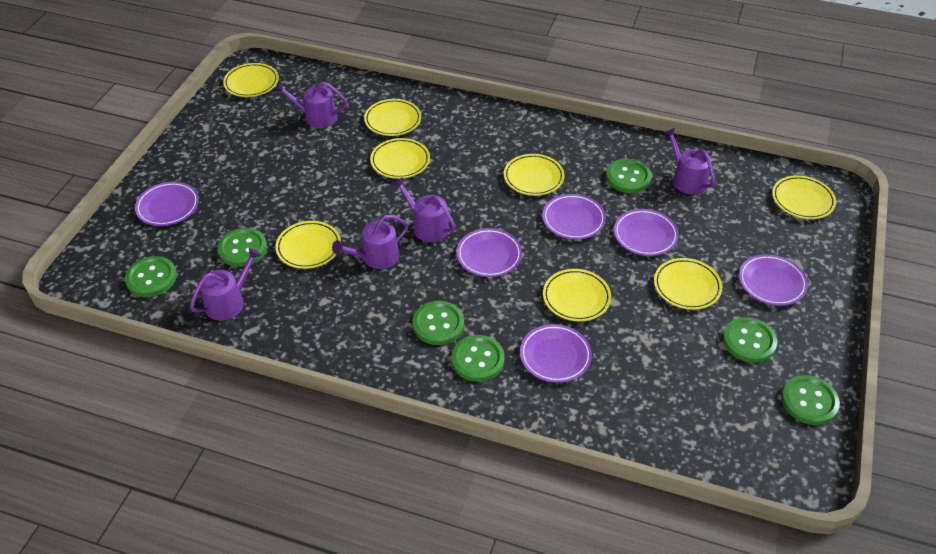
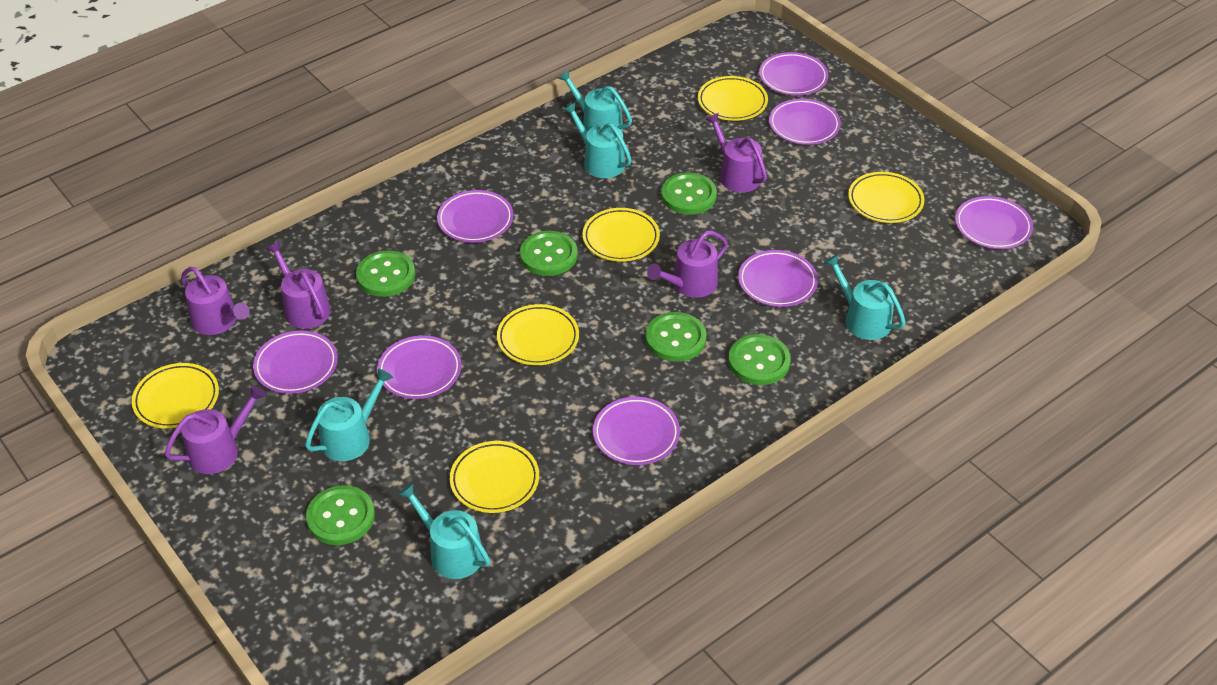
green button: [125,256,177,297] [217,228,267,267] [413,301,464,345] [451,335,505,382] [606,159,652,193] [723,317,777,363] [781,375,840,425] = 7 -> [306,485,375,545] [356,250,415,297] [520,231,577,276] [645,312,707,362] [661,173,717,215] [728,334,791,385] = 6
purple plate: [135,182,199,226] [457,228,522,277] [520,324,592,383] [542,194,606,239] [614,209,679,256] [739,254,808,306] = 6 -> [253,330,338,394] [377,336,461,399] [437,190,513,243] [593,397,680,465] [738,250,818,307] [759,52,828,95] [769,99,841,145] [955,196,1033,249] = 8
turquoise watering can: none = 0 -> [305,368,393,461] [398,483,490,579] [558,70,632,132] [563,103,632,178] [824,254,906,340] = 5
yellow plate: [223,63,279,97] [275,221,341,269] [364,99,421,136] [370,138,430,179] [504,154,564,196] [543,269,611,322] [654,258,722,310] [772,175,836,219] = 8 -> [132,363,219,429] [450,441,539,513] [497,304,579,365] [583,208,660,262] [698,76,768,121] [848,172,924,223] = 6

